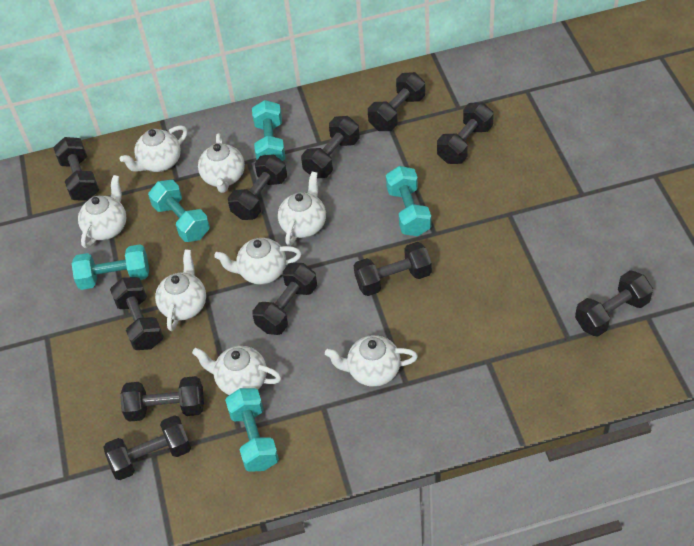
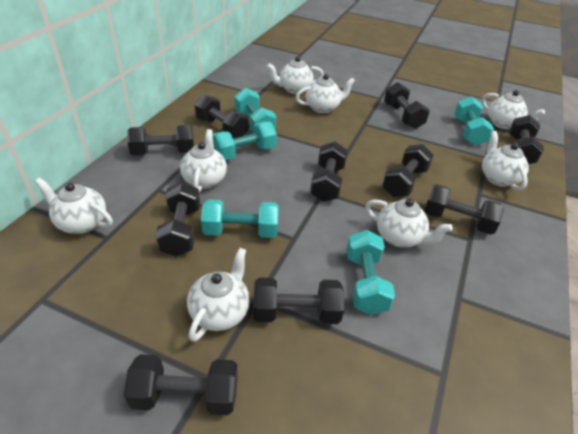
black dumbbell: [53,137,99,201] [103,415,191,480] [110,277,164,350] [120,376,204,422] [228,154,287,220] [252,262,317,335] [301,116,360,178] [354,242,432,296] [368,72,425,131] [437,102,494,164] [575,270,653,337] = 11 -> [124,354,238,415] [127,125,194,156] [155,182,200,257] [195,95,249,139] [253,277,344,324] [310,142,348,202] [382,144,434,197] [384,82,430,129] [424,184,505,235] [509,115,544,164] = 10

